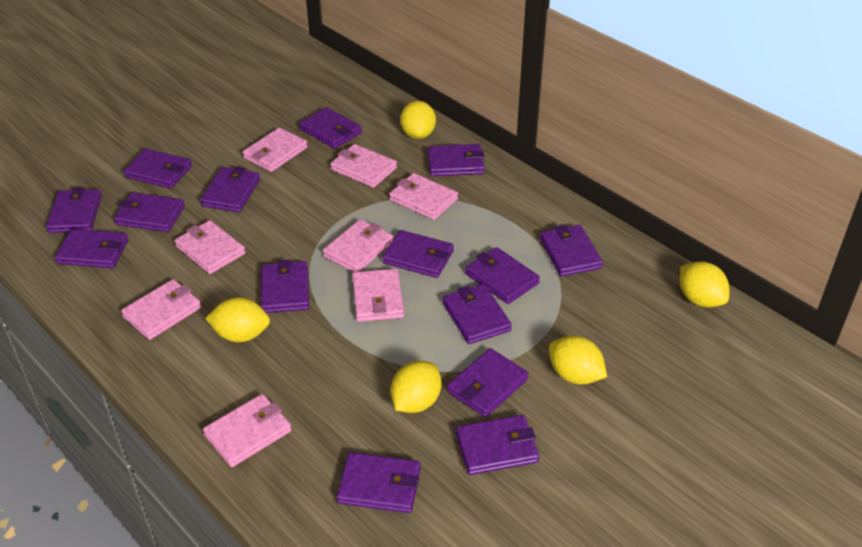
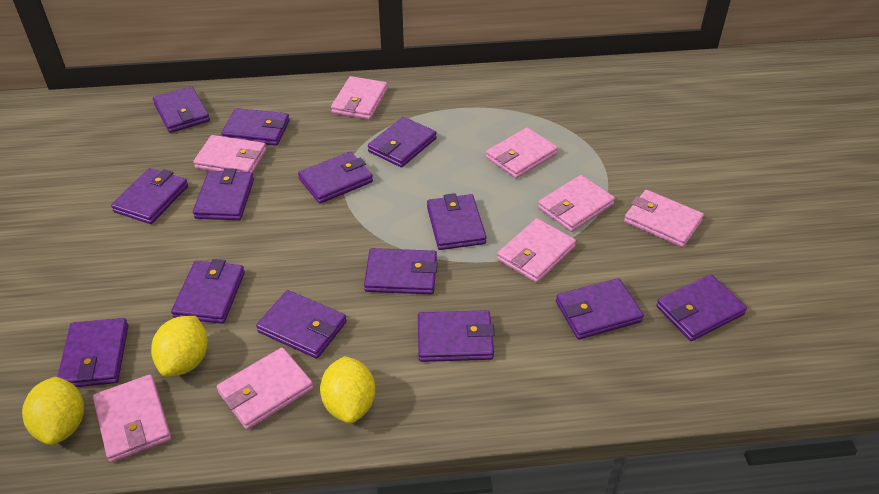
purple wallet: [46,187,102,233] [55,229,128,268] [114,192,185,232] [124,149,192,189] [200,166,260,212] [261,259,309,313] [299,107,362,149] [337,452,420,513] [382,230,454,278] [427,144,485,176] [443,284,512,344] [447,348,529,417] [456,415,539,475] [465,247,540,304] [540,225,603,276] = 15 -> [57,318,128,387] [111,168,188,224] [153,86,210,133] [171,259,245,324] [193,168,254,220] [221,108,290,146] [256,290,347,359] [298,151,373,204] [364,248,438,294] [368,117,437,167] [418,310,495,362] [427,193,487,250] [556,278,644,339] [656,274,747,341] = 14
yellow lemon: [205,297,270,342] [391,361,441,413] [400,101,436,139] [549,336,607,385] [680,261,729,308] = 5 -> [22,377,84,445] [151,316,208,377] [320,356,375,423] = 3

